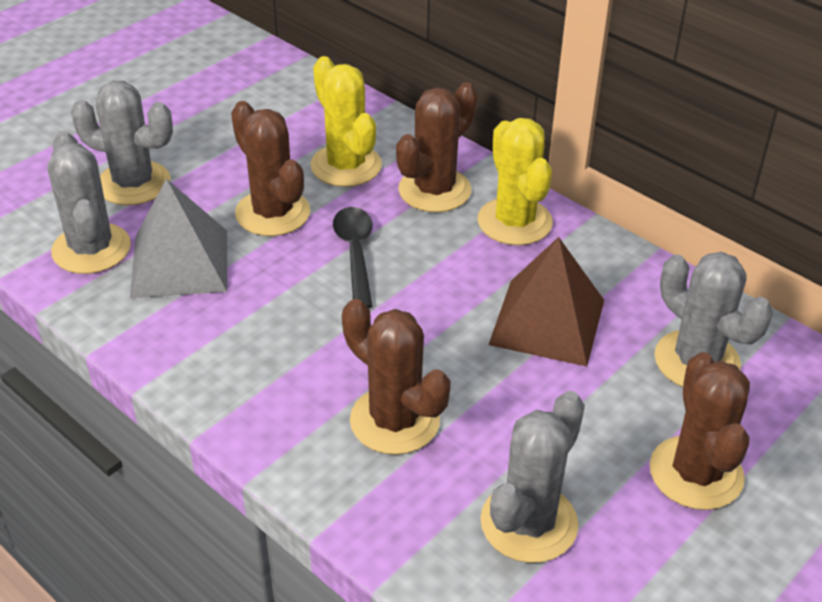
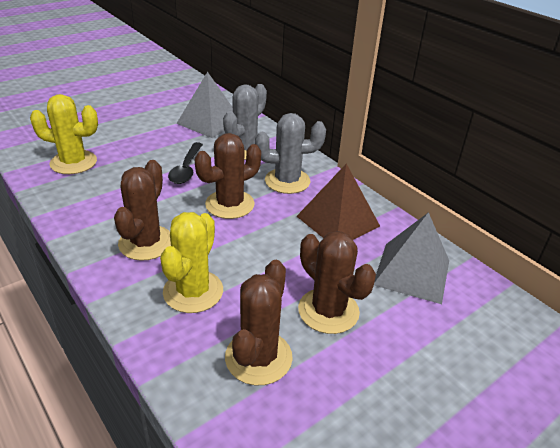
grey cactus: [48,131,131,274] [71,81,173,205] [480,391,585,563] [655,252,773,387] = 4 -> [223,84,267,160] [255,113,326,194] = 2
grey pyramid: [130,179,227,298] = 1 -> [176,71,233,138] [374,212,449,304] = 2

